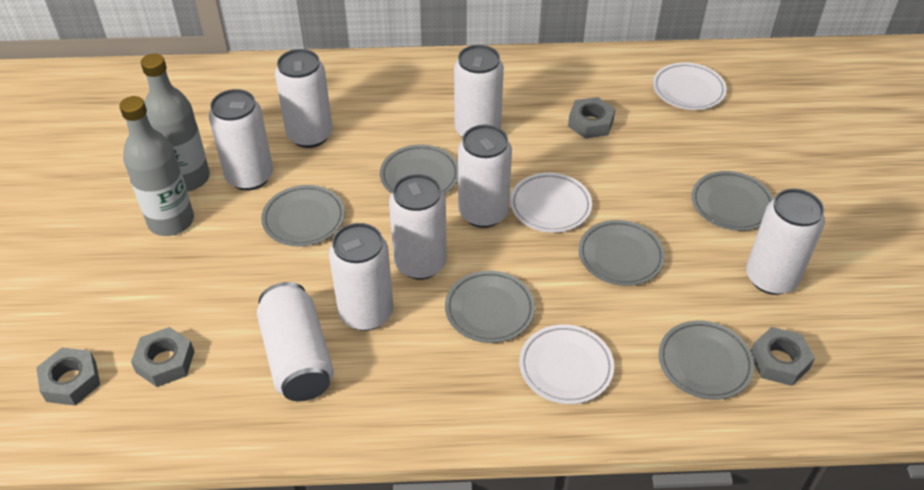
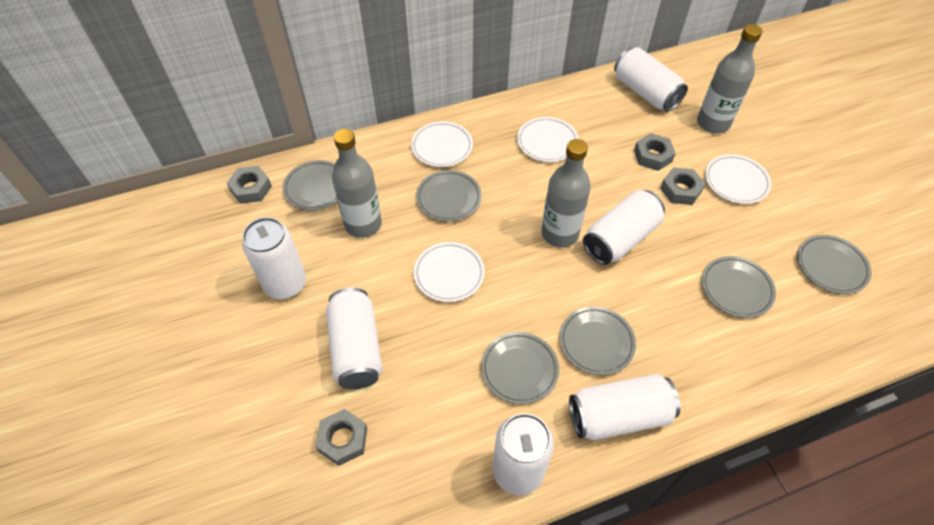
grey bottle: [119,96,194,236] [141,53,210,191] = 2 -> [332,129,382,238] [541,139,591,248] [697,24,762,134] = 3
white can: [209,89,273,190] [257,282,334,401] [275,49,333,148] [329,223,394,331] [389,174,447,280] [454,45,504,138] [458,125,512,228] [746,188,825,295] = 8 -> [242,217,306,299] [326,288,383,389] [493,413,554,495] [569,374,680,440] [583,190,665,265] [614,47,688,112] = 6
white plate: [510,173,592,233] [519,325,614,404] [653,63,727,110] = 3 -> [411,121,473,167] [414,242,485,302] [517,117,579,162] [705,154,772,204] = 4

